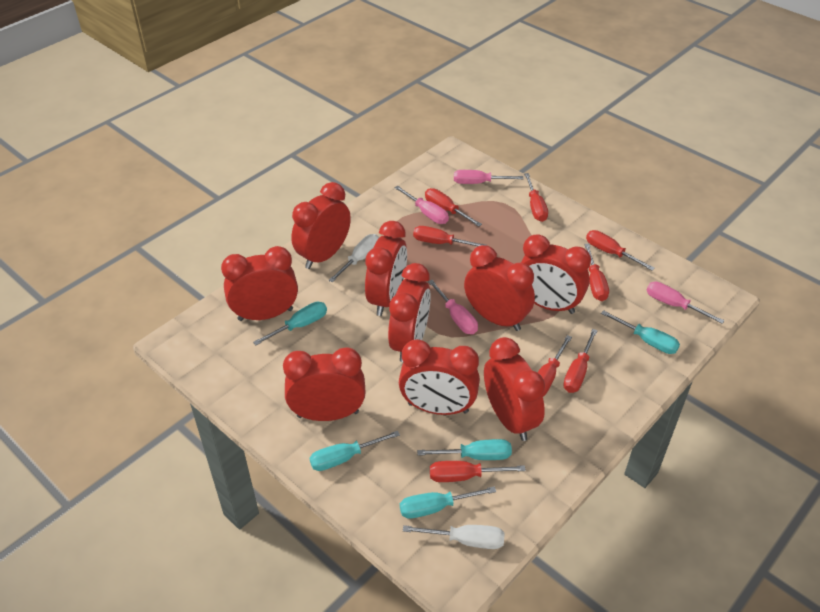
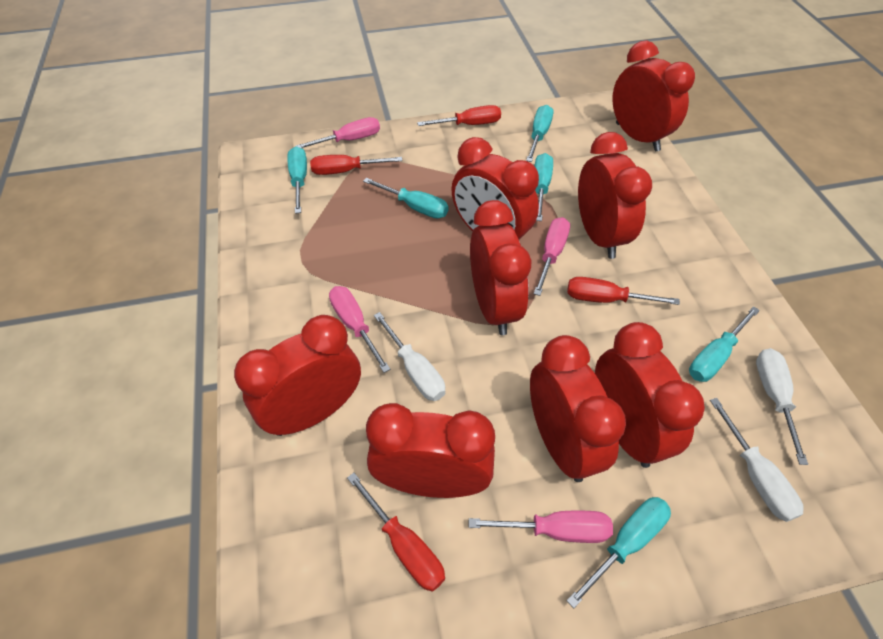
red clock: [221,246,298,321] [283,347,366,421] [291,182,351,269] [365,221,407,316] [388,263,431,362] [399,339,480,415] [464,245,535,331] [484,337,545,441] [521,234,591,314] = 9 -> [234,315,361,436] [366,403,495,498] [451,137,539,239] [470,200,531,335] [530,335,626,482] [578,132,652,259] [595,322,705,468] [613,40,695,151] = 8
red screwdriver: [413,226,487,246] [425,188,482,227] [430,461,526,482] [524,173,548,222] [537,335,572,396] [563,329,598,393] [584,244,609,301] [586,230,655,271] = 8 -> [310,155,402,175] [347,473,445,592] [417,105,501,126] [567,277,680,305] = 4
turquoise screwdriver: [253,302,327,345] [309,431,400,471] [400,486,496,519] [417,439,512,460] [601,310,680,354] = 5 -> [287,146,307,214] [363,178,448,219] [526,105,553,162] [535,153,553,221] [567,497,671,609] [689,306,760,382] = 6
white screwdriver: [328,234,379,283] [403,525,504,549] = 2 -> [374,312,445,401] [710,398,804,522] [756,348,808,465] = 3

